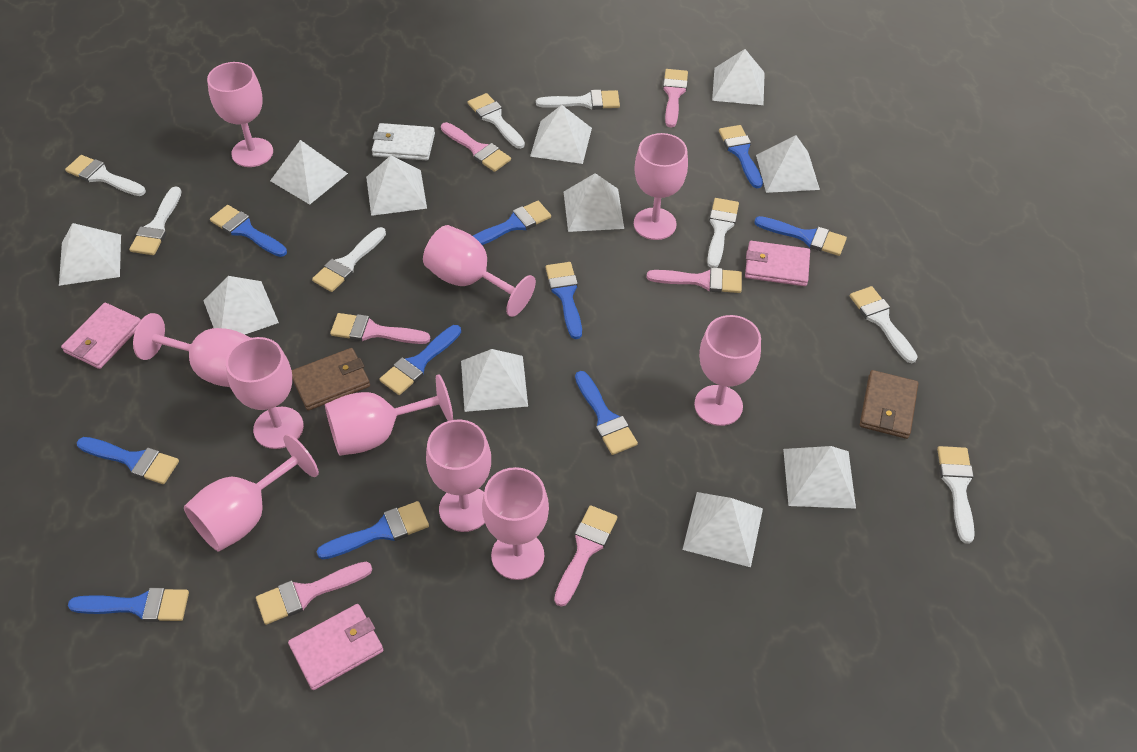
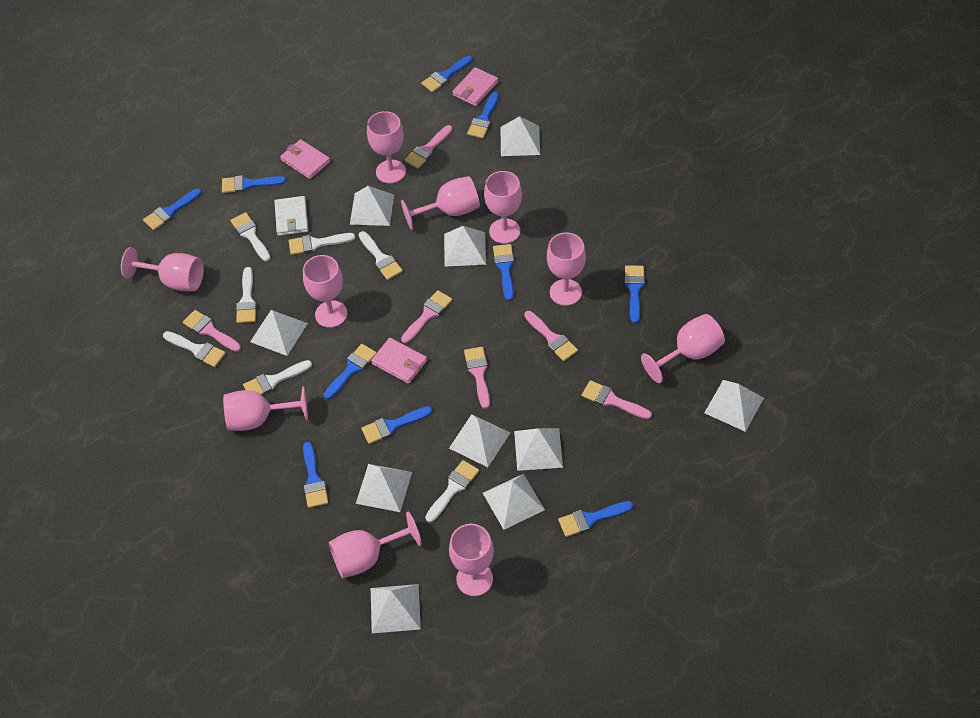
brown wallet: [292,348,370,411] [860,370,918,439] = 2 -> none = 0
white brush: [65,155,146,196] [129,187,182,255] [312,227,386,292] [468,93,525,149] [536,90,620,110] [707,198,739,268] [850,286,918,363] [937,446,975,544] = 8 -> [163,331,226,367] [230,212,270,261] [236,267,257,323] [243,360,312,395] [289,233,355,255] [359,231,403,280] [425,460,479,522] = 7
white pyramid: [59,223,121,286] [203,276,279,335] [270,140,348,205] [366,155,427,216] [461,349,528,412] [530,105,592,164] [564,173,624,232] [683,492,763,567] [712,49,765,105] [756,135,820,193] [783,446,856,509] = 11 -> [250,310,308,356] [350,186,394,226] [356,464,412,512] [371,584,421,633] [444,226,486,267] [449,414,510,467] [483,474,545,530] [501,116,540,156] [514,428,563,471] [704,380,764,432] = 10

